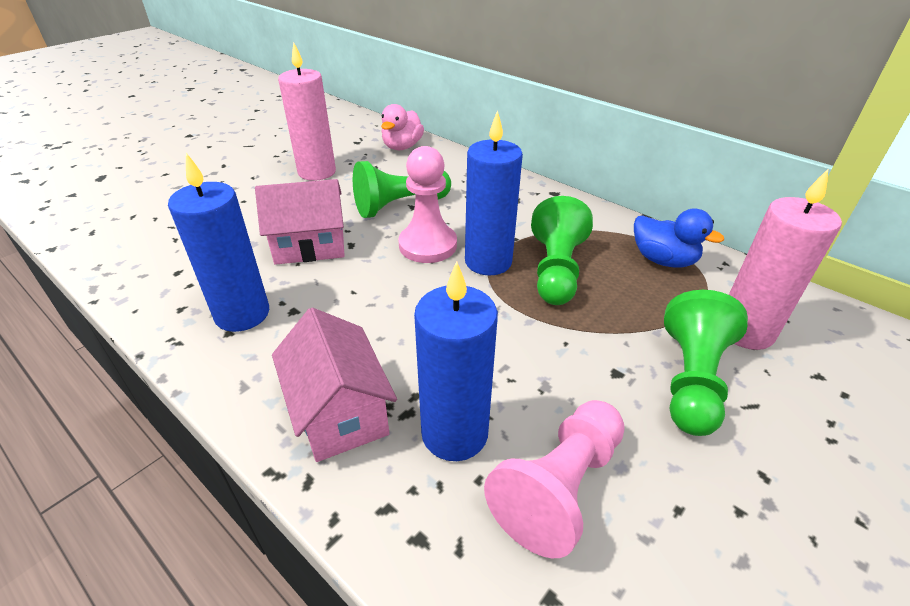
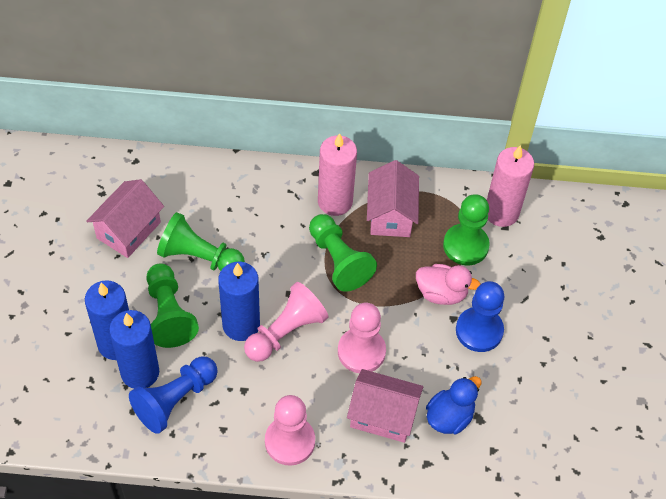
blue pawn: none = 0 -> [129,356,218,434] [456,281,504,352] = 2
green pawn: [353,161,451,218] [531,196,593,305] [664,290,748,436] = 3 -> [146,263,199,348] [157,212,245,271] [309,214,377,292] [443,194,490,265] = 4
pink house: [255,179,345,265] [272,308,397,462] = 2 -> [86,179,164,258] [347,369,423,443] [367,160,419,237] = 3
pink pawn: [398,146,457,263] [484,400,625,558] = 2 -> [244,282,329,362] [265,395,315,466] [338,303,386,373] = 3

